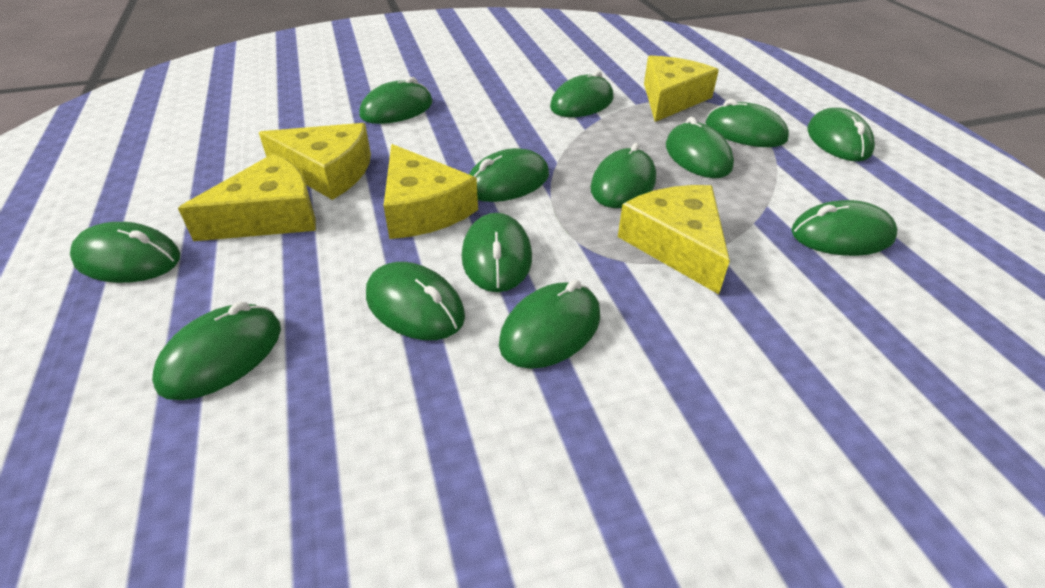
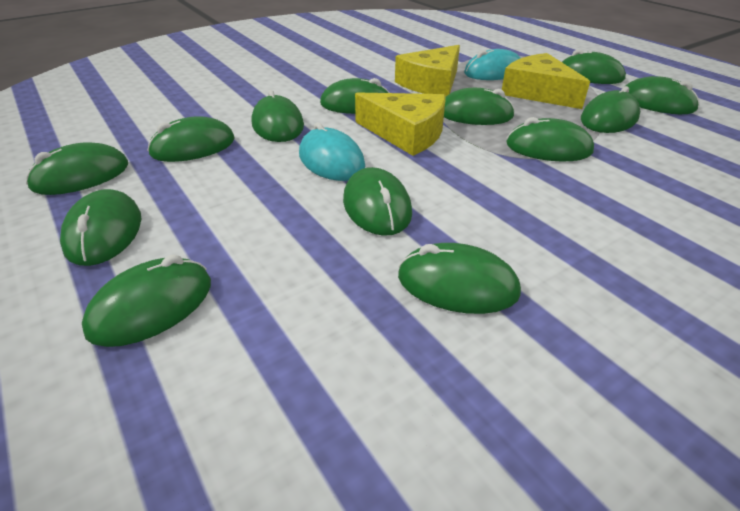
turquoise mouse: none = 0 -> [299,122,365,181] [464,49,520,80] = 2
yellow cheese: [178,153,316,241] [259,123,371,200] [384,144,478,239] [618,185,730,294] [644,56,719,122] = 5 -> [355,92,446,156] [395,45,460,96] [502,53,590,109] = 3

